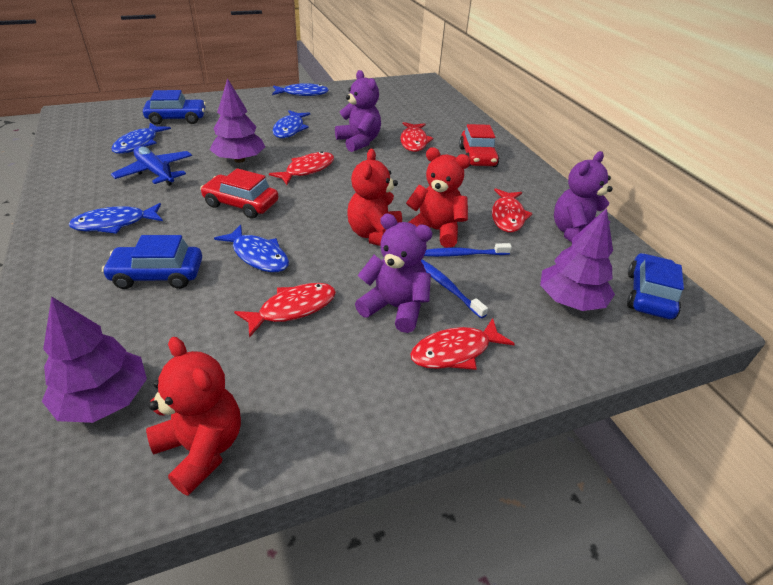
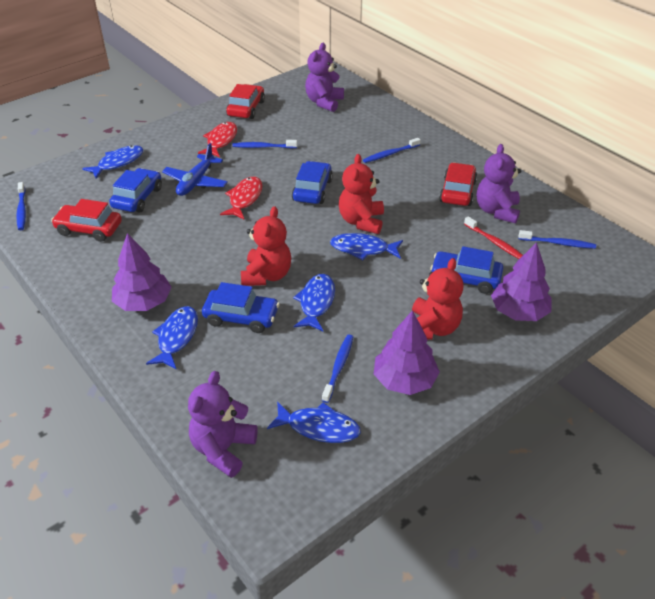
blue car: [102,235,202,289] [143,90,206,125] [627,253,684,319] = 3 -> [109,168,162,212] [202,282,280,333] [292,161,333,204] [430,246,503,294] = 4
blue toothbrush: [421,259,488,318] [424,243,512,257] = 2 -> [16,182,26,230] [232,140,297,148] [322,335,353,403] [363,138,420,163] [519,230,596,249] = 5
red car: [200,168,278,219] [459,124,499,167] = 2 -> [51,199,122,242] [226,84,265,119] [439,162,477,206] = 3
red fish: [234,283,336,338] [269,151,334,185] [400,122,433,152] [410,318,515,370] [492,188,533,233] = 5 -> [198,122,237,157] [220,177,263,219] = 2
red toothbrush: none = 0 -> [464,216,523,259] = 1

